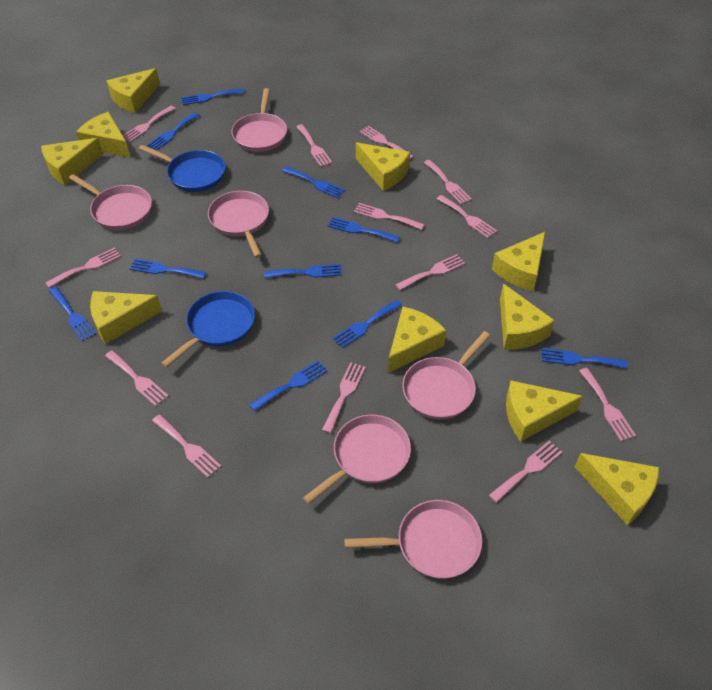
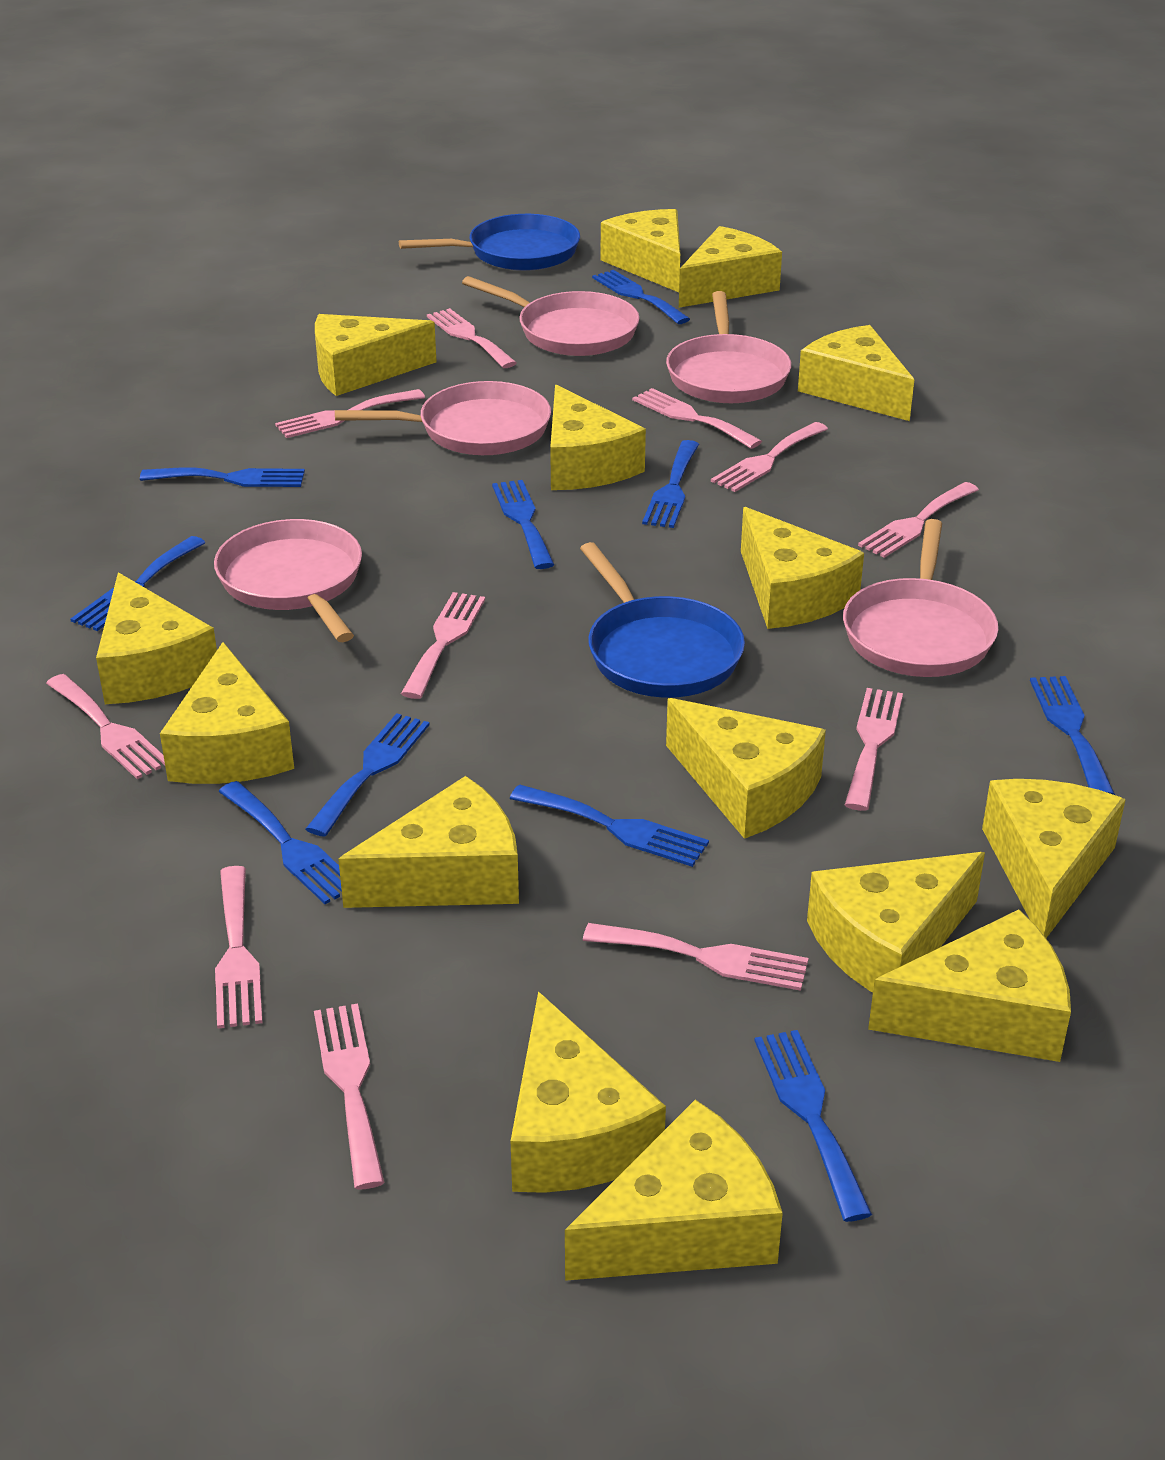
pink fork: [45,248,121,288] [105,350,168,406] [123,106,176,142] [152,414,221,477] [296,124,332,167] [322,362,366,434] [354,203,425,230] [359,126,414,160] [395,254,465,290] [424,160,472,204] [437,195,497,238] [489,441,562,503] [579,368,636,441] = 13 -> [46,674,165,779] [215,866,262,1029] [275,389,425,438] [314,1003,385,1190] [401,592,485,699] [427,308,517,368] [583,923,808,991] [632,388,762,449] [711,422,828,492] [845,688,903,811] [858,482,979,558] = 11
pink pan: [69,174,152,230] [208,191,269,258] [231,88,287,152] [303,414,411,504] [344,500,482,579] [402,331,490,420] = 6 -> [214,519,362,642] [335,381,551,455] [462,276,639,356] [666,291,791,403] [843,519,998,677] = 5
yellow cheese: [41,138,103,185] [76,112,131,158] [90,291,162,344] [107,68,160,113] [356,142,410,191] [388,307,446,373] [492,232,545,291] [500,284,555,350] [506,380,583,442] [575,453,659,526] = 10 -> [96,572,217,704] [160,642,294,784] [315,314,437,396] [338,776,519,908] [511,991,666,1193] [550,385,646,490] [565,1099,783,1281] [601,209,680,292] [666,698,826,839] [679,226,782,308] [741,507,864,629] [798,325,914,421] [807,852,985,993] [868,910,1071,1062] [982,779,1126,938] = 15

